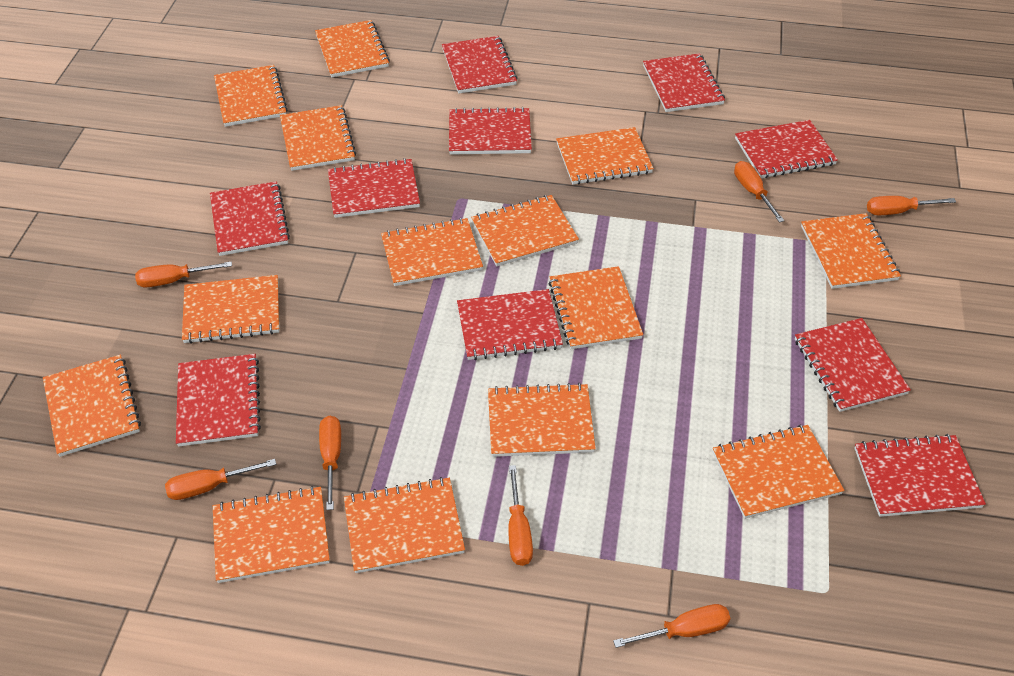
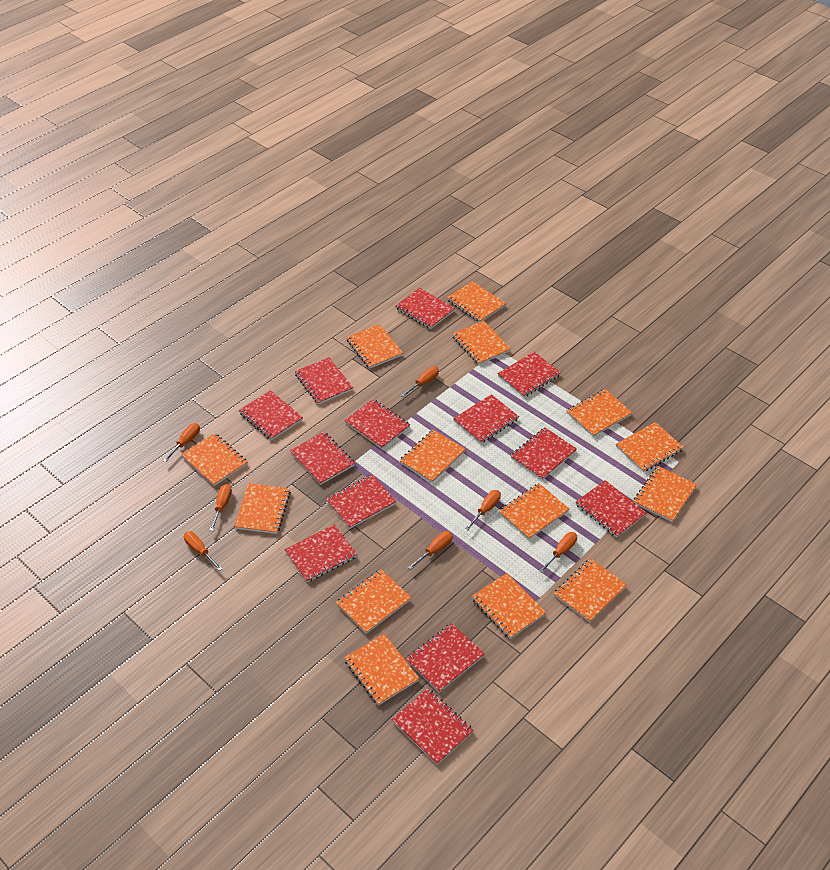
red notebook: [176,354,261,447] [210,181,290,256] [328,158,420,218] [442,36,518,94] [449,107,532,155] [457,289,563,360] [643,53,725,112] [735,120,838,178] [795,318,911,412] [854,434,986,517] = 10 -> [239,390,303,440] [284,524,357,582] [290,432,355,485] [295,357,353,404] [326,474,396,529] [344,399,410,449] [392,688,473,765] [395,288,455,329] [406,623,485,692] [453,394,519,443] [498,352,561,397] [510,427,577,480] [576,480,647,538] = 13

